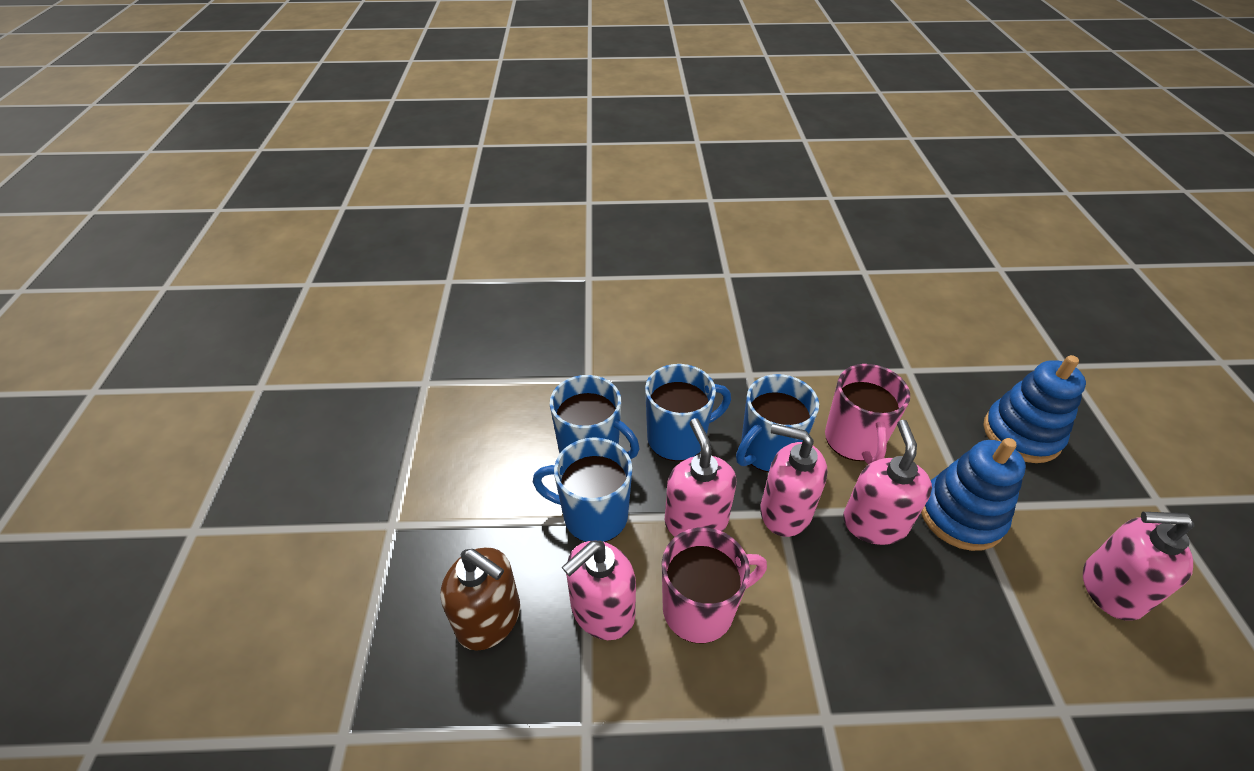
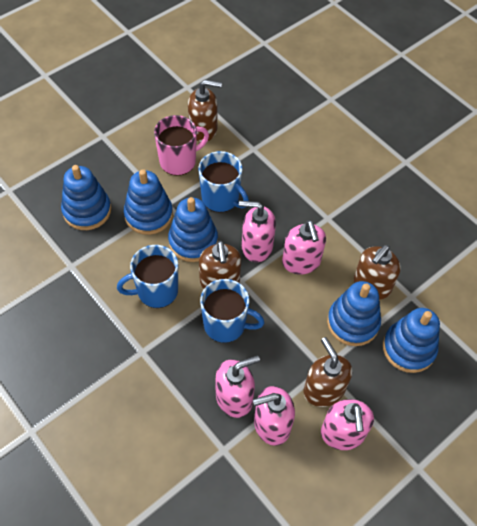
blue mug: [533,437,633,542] [550,375,640,459] [645,364,731,461] [736,374,819,472] = 4 -> [117,245,178,308] [198,151,249,213] [200,279,265,343] = 3
blue stacking toy: [921,438,1026,551] [983,355,1086,463] = 2 -> [61,165,111,230] [124,169,173,235] [168,197,218,262] [327,281,381,346] [383,308,440,373] = 5
brown soap dispenser: [441,547,520,650] = 1 -> [188,80,222,142] [199,241,241,289] [303,337,352,407] [354,245,401,300] = 4
pink mug: [662,527,767,644] [825,364,910,465] = 2 -> [154,115,209,176] = 1

